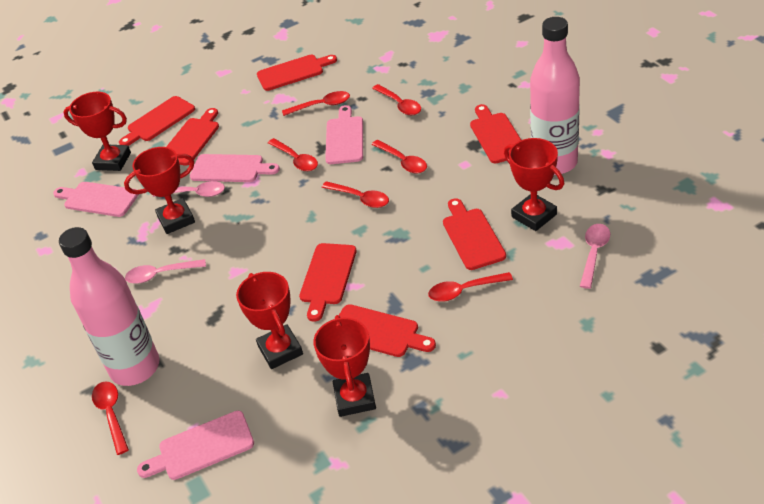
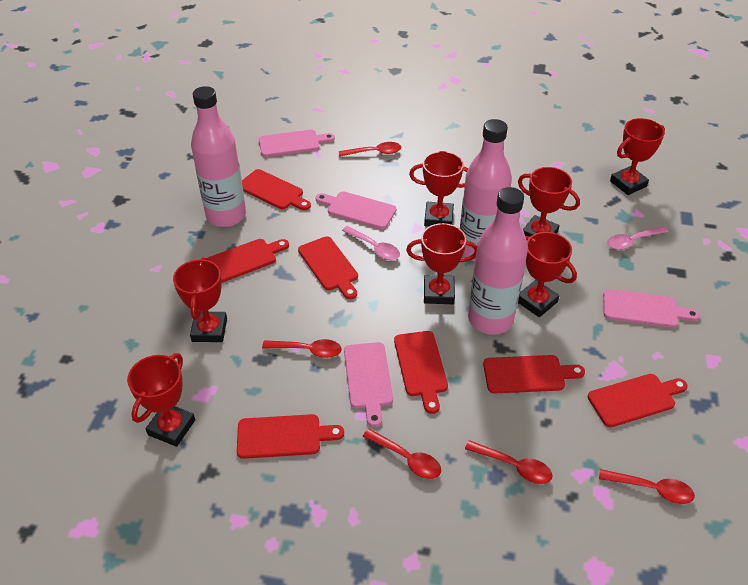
pink bottle: [59,227,159,386] [530,17,580,175] = 2 -> [191,86,246,227] [460,119,512,262] [468,187,528,335] = 3
pink spoon: [125,259,206,284] [153,181,225,197] [580,224,610,289] = 3 -> [342,226,400,260] [607,226,669,250] = 2
red spoon: [92,382,129,455] [268,138,318,171] [282,91,350,116] [322,181,389,208] [371,140,427,173] [372,84,421,115] [428,272,513,302] = 7 -> [262,339,341,358] [339,142,401,157] [363,428,441,479] [465,440,552,484] [599,469,695,504] = 5
red trophy: [63,92,131,171] [124,147,195,234] [236,272,303,369] [314,315,376,417] [504,138,564,231] = 5 -> [127,353,195,447] [173,257,227,342] [406,223,477,304] [409,151,468,227] [518,167,580,237] [518,232,577,317] [610,118,665,195] = 7

